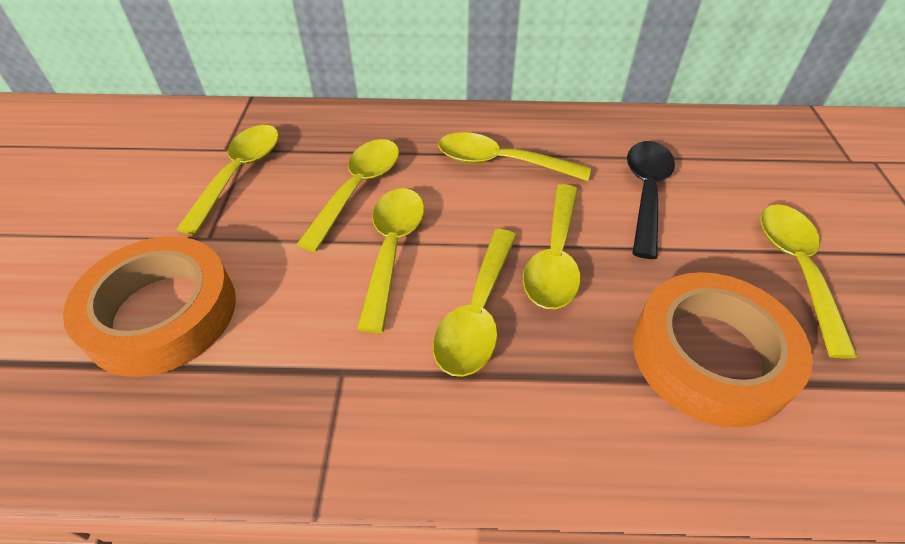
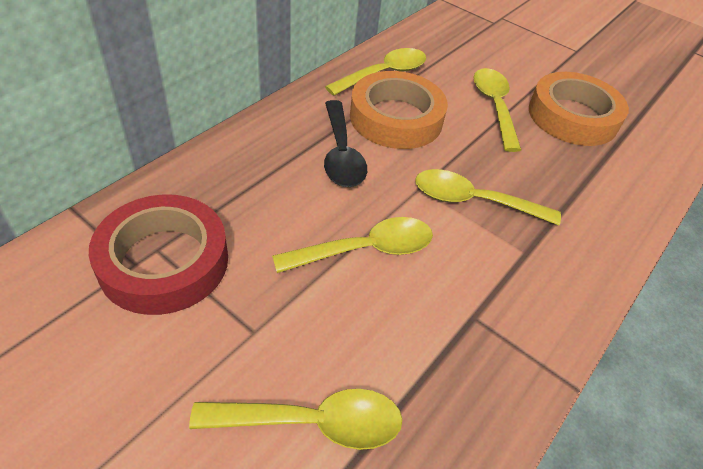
red tape: none = 0 -> [89,195,228,315] = 1
yellow spoon: [176,125,279,235] [297,139,399,252] [357,188,424,333] [433,229,517,377] [438,132,591,181] [523,184,581,309] [760,204,857,359] = 7 -> [189,389,402,450] [272,217,433,273] [325,48,426,96] [415,169,561,226] [473,68,521,152] = 5

